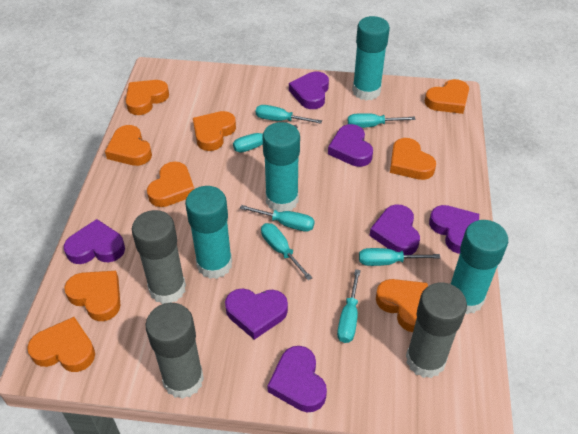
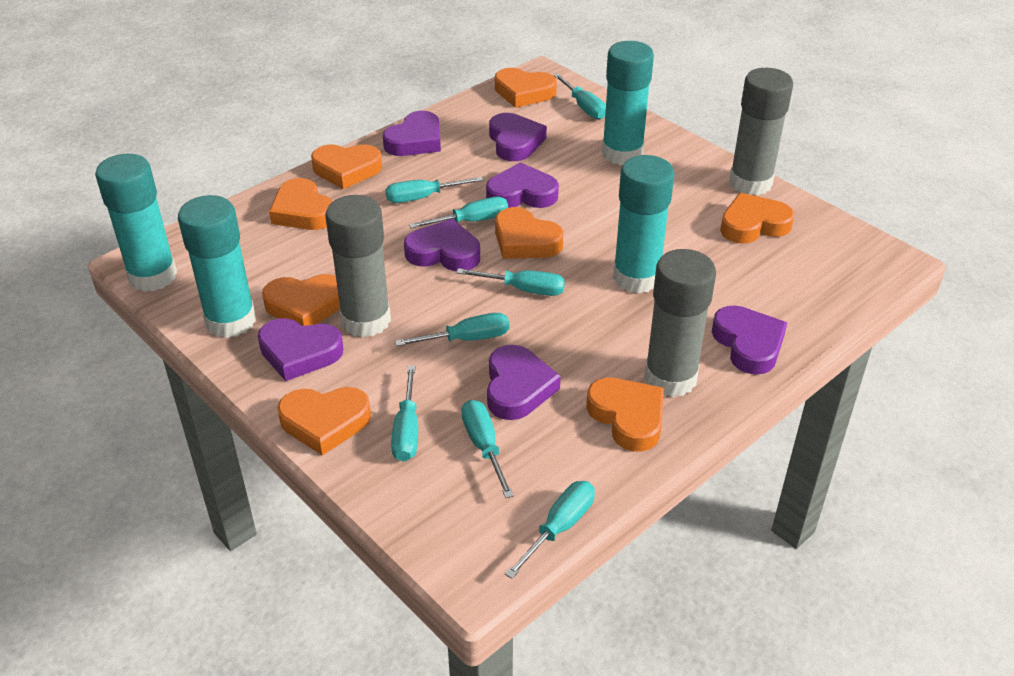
orange heart: [27,317,95,372] [64,271,120,321] [105,125,152,166] [126,80,169,115] [147,162,194,207] [193,111,236,151] [376,279,428,332] [390,138,436,180] [425,79,469,114] = 9 -> [262,274,340,326] [269,178,333,230] [277,387,371,456] [311,144,382,189] [495,68,557,108] [495,207,564,259] [587,378,664,452] [720,193,794,244] = 8
turquoise screwdriver: [233,125,298,153] [240,205,315,232] [256,105,322,124] [261,223,312,280] [337,269,361,343] [348,113,416,128] [359,248,440,266] = 7 -> [385,177,483,203] [391,366,418,462] [395,313,509,346] [409,197,508,228] [456,268,565,296] [461,400,514,498] [505,481,595,579] [554,74,606,119] = 8

